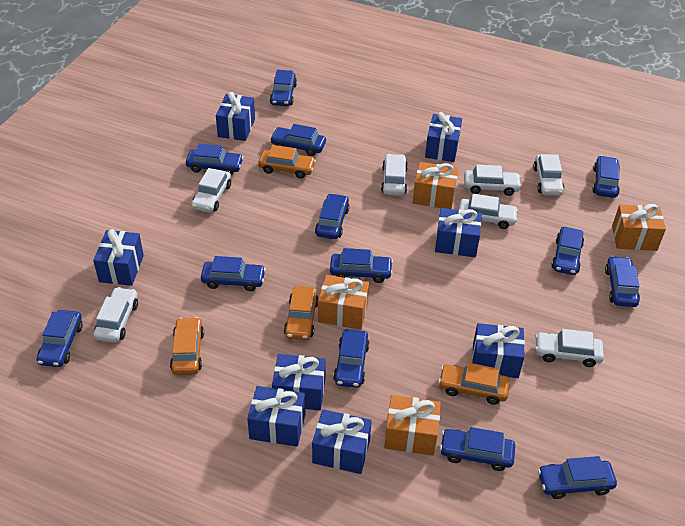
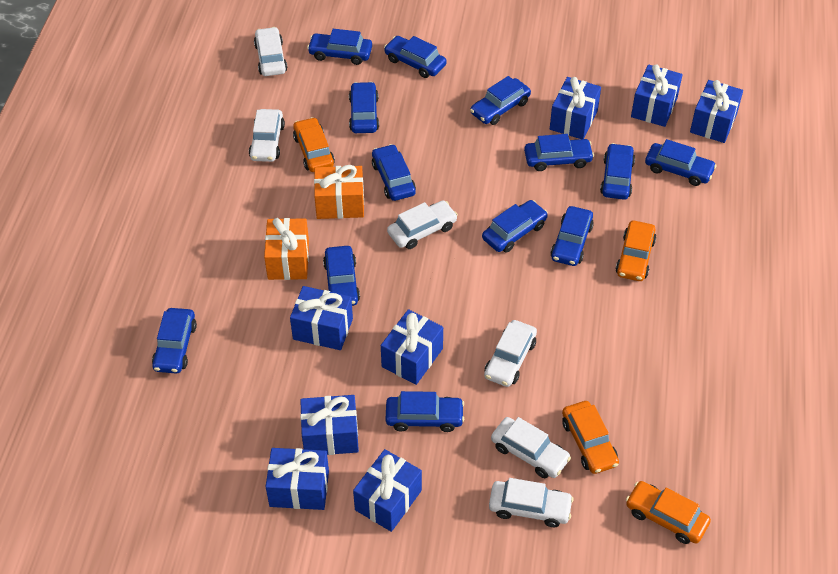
orange gift: [318,275,369,330] [384,395,441,456] [413,162,458,209] [612,204,666,251] = 4 -> [264,218,309,280] [314,165,364,219] = 2
white car: [93,287,138,343] [191,168,231,213] [381,154,408,196] [459,194,518,229] [464,164,522,196] [533,154,564,196] [535,329,604,367] = 7 -> [249,109,285,162] [254,27,288,76] [387,200,458,249] [484,320,537,387] [489,478,574,527] [491,417,571,478] = 6

